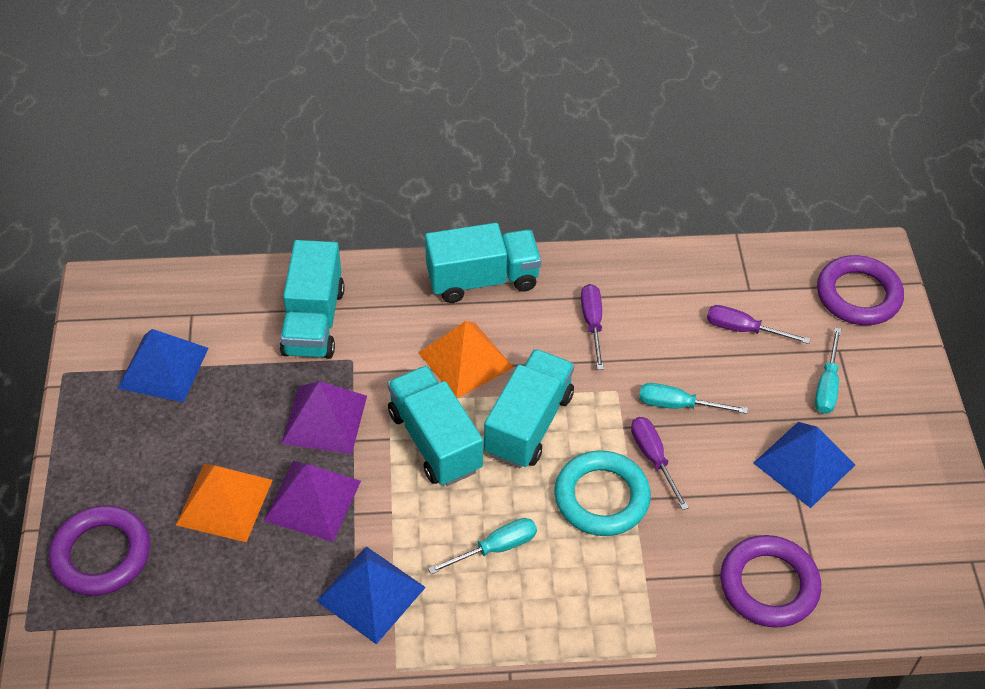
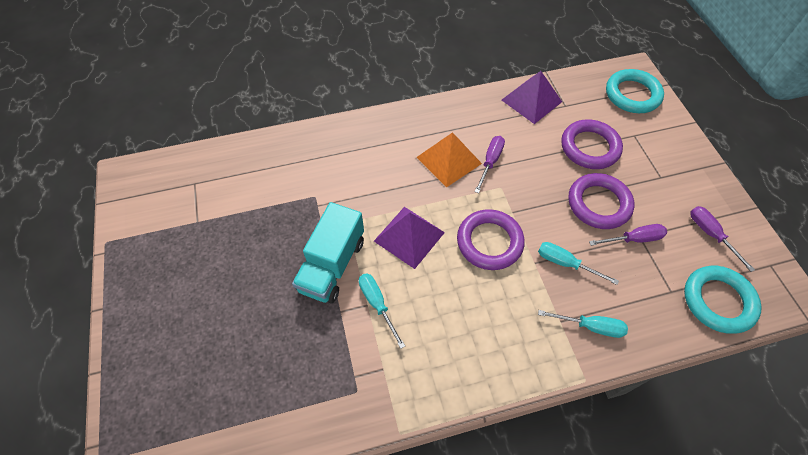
blue pyramid: [118,329,209,402] [317,546,426,644] [754,422,855,508] = 3 -> none = 0
orange pyramid: [176,464,273,542] [419,321,514,399] = 2 -> [416,132,482,188] = 1
turquoise ring: [555,451,651,536] = 1 -> [606,69,664,113] [684,266,762,334] = 2
turquoise truck: [280,240,345,359] [388,366,483,486] [425,223,541,303] [484,349,574,468] = 4 -> [292,202,364,304] = 1

